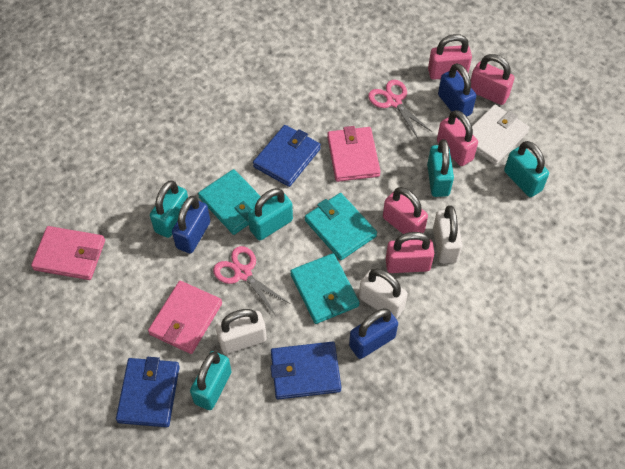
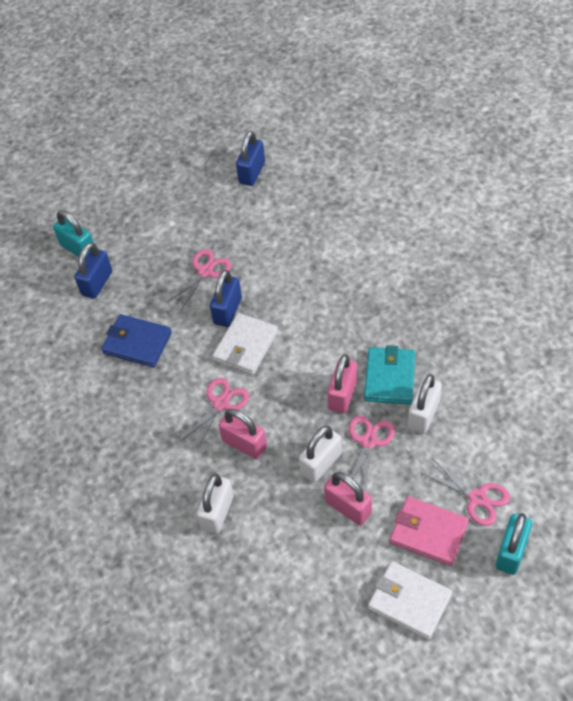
blue wallet: [116,357,180,427] [253,125,321,187] [271,342,341,400] = 3 -> [101,314,172,367] = 1
pink padlock: [383,187,428,240] [386,232,434,273] [428,34,472,80] [437,110,478,166] [471,54,515,105] = 5 -> [218,409,267,459] [324,472,372,525] [327,354,357,413] = 3
pink scissors: [213,246,290,316] [368,80,432,138] = 2 -> [167,249,231,310] [180,378,249,450] [349,416,395,492] [421,458,510,526] = 4
pink wallet: [31,226,105,280] [148,281,222,354] [327,126,381,182] = 3 -> [390,496,469,566] = 1
turquoise padlock: [150,180,188,238] [190,351,232,410] [248,188,293,240] [427,139,454,197] [504,141,549,197] = 5 -> [53,210,94,257] [496,513,532,575] = 2
turquoise wallet: [198,169,261,235] [290,253,360,324] [305,193,377,260] = 3 -> [364,345,416,405] = 1
white wallet: [472,105,530,165] = 1 -> [212,313,278,375] [368,561,452,640] = 2

